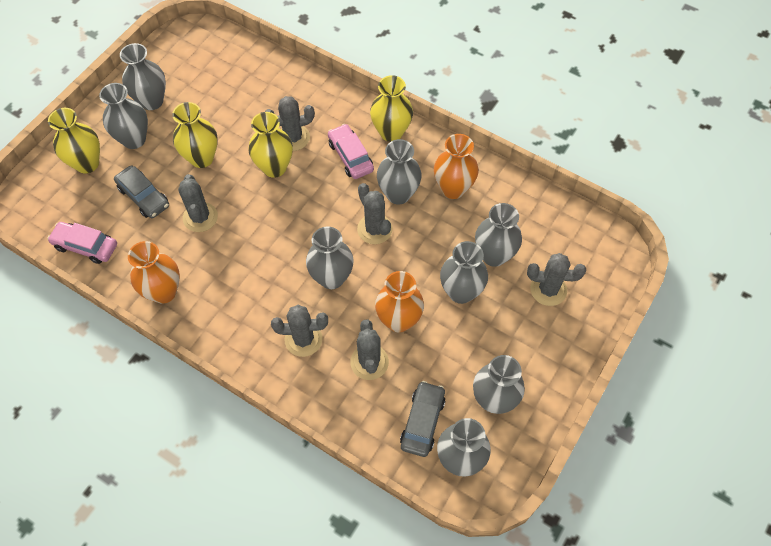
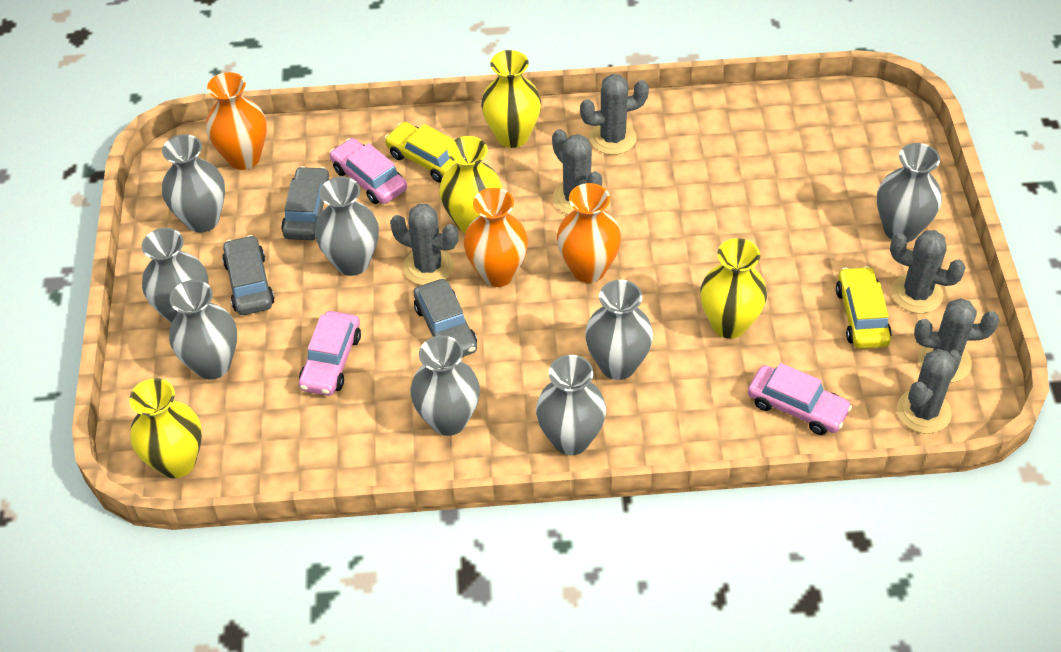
grey car: [114,166,169,218] [400,381,445,457] = 2 -> [222,235,275,315] [281,166,329,240] [414,279,477,357] = 3
pink car: [47,222,117,264] [328,124,374,179] = 2 -> [299,311,361,396] [330,138,407,204] [748,363,852,435] = 3
yellow car: none = 0 -> [384,122,455,183] [836,266,892,349] = 2

